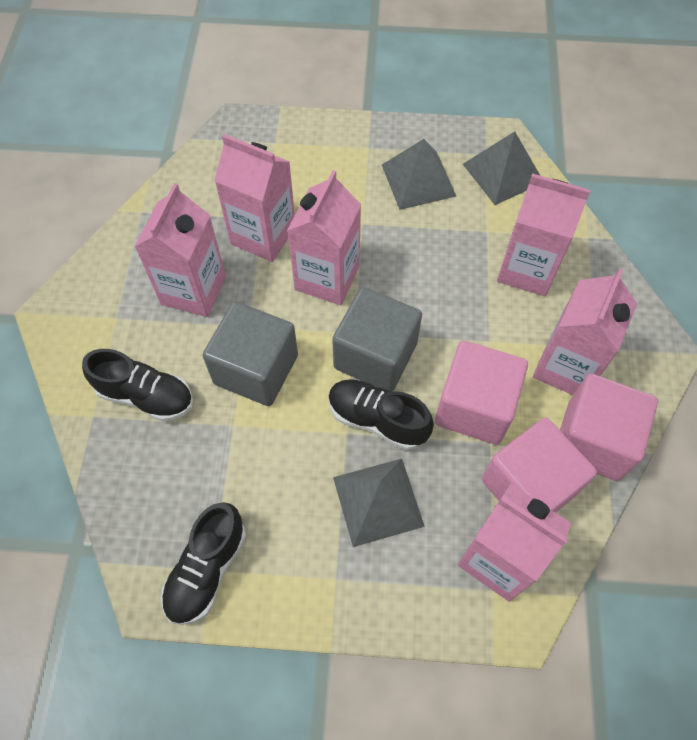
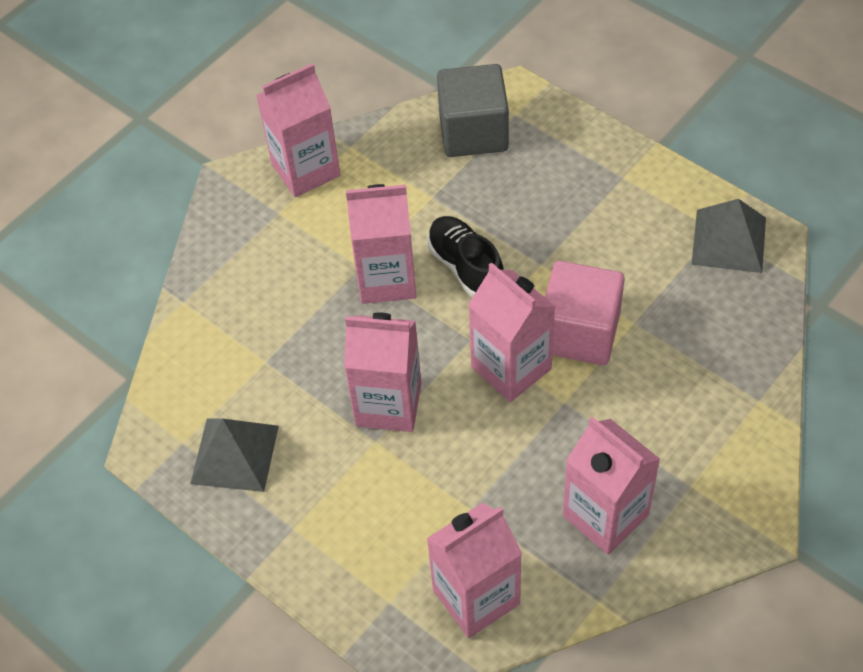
black shoe: [82,349,193,422] [161,502,246,625] [328,379,434,450] = 3 -> [427,216,504,297] = 1
grey cube: [203,302,298,406] [332,287,422,392] = 2 -> [437,64,509,157] = 1
grey pyramid: [333,459,425,547] [382,139,456,210] [463,131,540,205] = 3 -> [190,419,279,492] [691,199,766,273] = 2
pink cube: [435,341,528,445] [482,418,597,513] [560,374,658,481] = 3 -> [545,261,625,365] = 1

